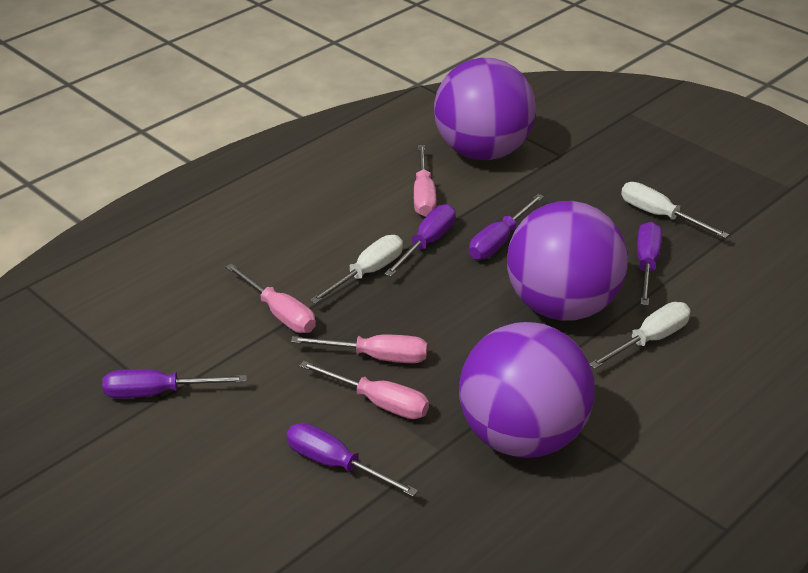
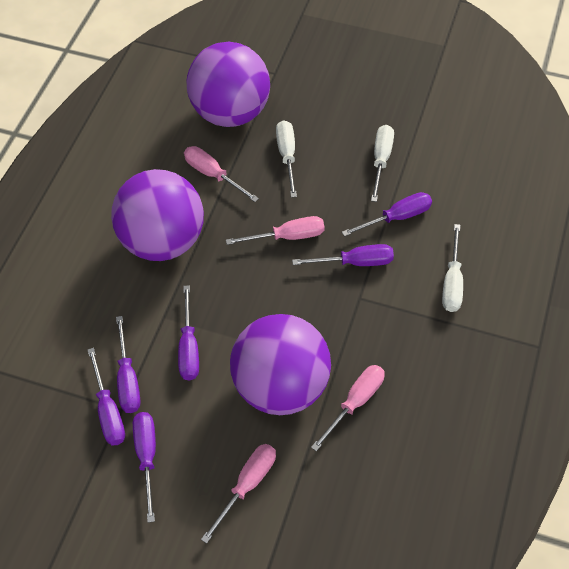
purple screwdriver: [102,369,247,398] [286,423,418,497] [384,204,456,277] [469,194,544,260] [637,222,662,306] = 5 -> [88,348,125,446] [116,316,140,413] [133,412,156,523] [178,285,199,380] [292,244,394,266] [342,192,432,237] = 6

